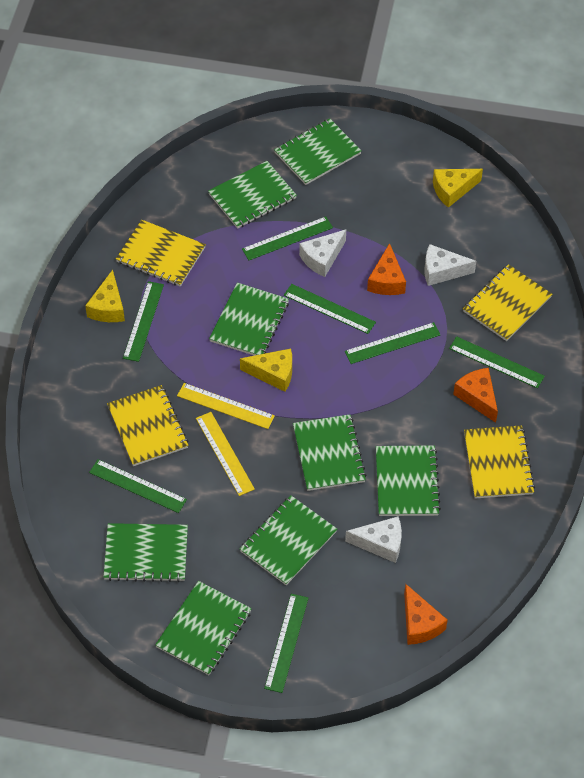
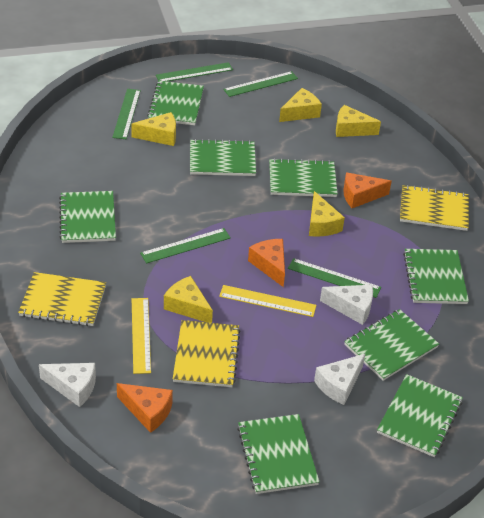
green ruler: [89,459,187,513] [123,281,164,362] [242,216,333,260] [264,594,308,693] [284,284,376,334] [345,322,441,364] [449,336,545,388] = 7 -> [112,89,141,139] [140,228,231,264] [156,62,233,82] [223,71,298,97] [288,258,381,298] = 5
yellow cheese: [85,270,125,322] [240,349,292,392] [433,169,483,208] = 3 -> [131,112,176,146] [164,276,213,323] [279,88,322,122] [309,191,345,237] [336,105,381,137] = 5
yellow notebook: [107,385,188,466] [116,220,206,286] [463,264,552,341] [464,425,535,499] = 4 -> [18,272,106,326] [173,320,241,387] [400,185,469,231] = 3

